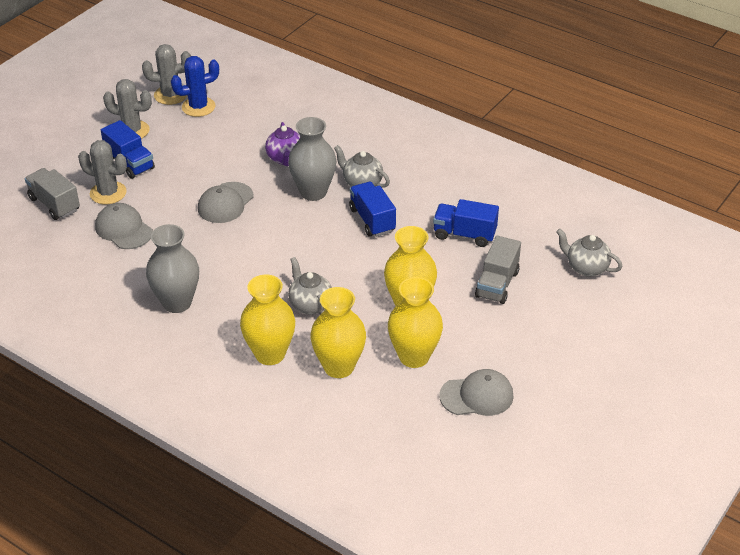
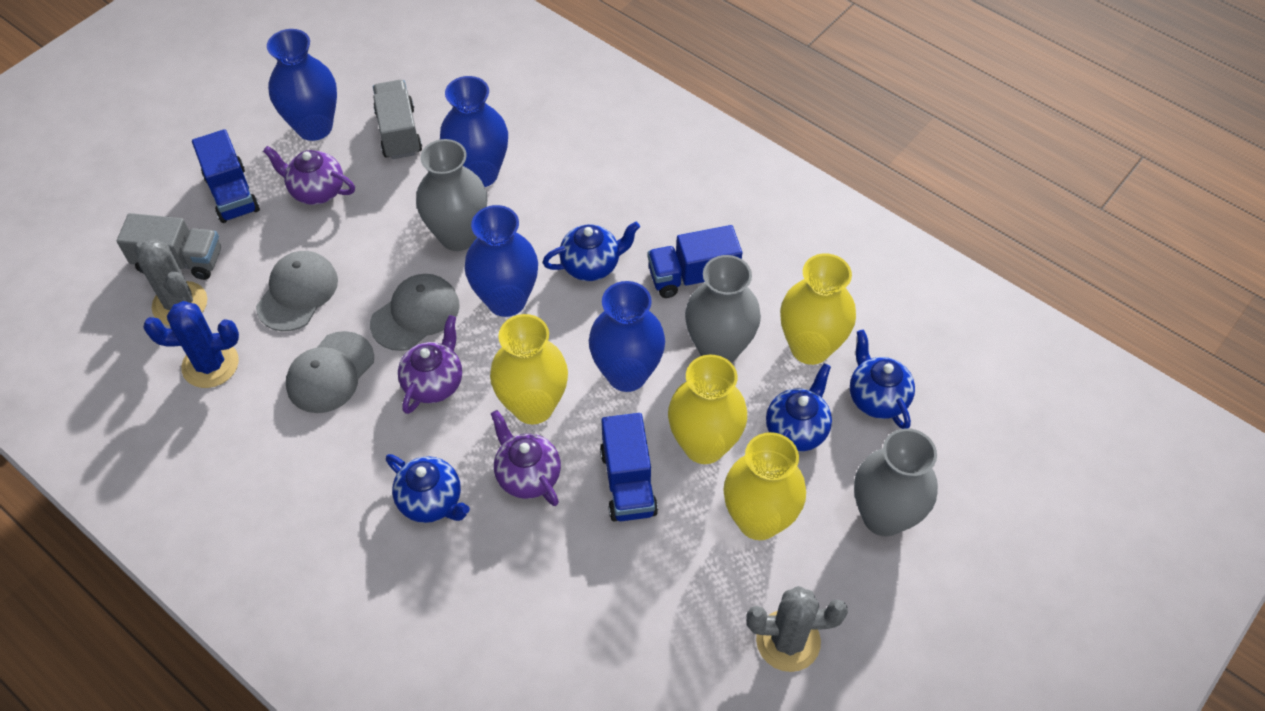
blue teapot: none = 0 -> [386,454,470,523] [543,221,640,281] [766,363,832,451] [850,330,915,429] = 4
blue vase: none = 0 -> [267,29,337,141] [440,76,508,187] [465,205,538,317] [589,281,665,392] = 4
grey cactus: [78,140,127,204] [103,79,152,139] [142,44,191,105] = 3 -> [135,239,207,326] [746,586,848,672] = 2
grey teapot: [288,257,332,315] [334,145,390,188] [556,229,623,277] = 3 -> none = 0
grey vase: [146,224,199,313] [288,117,337,201] = 2 -> [416,139,487,251] [685,255,761,363] [854,428,938,536] = 3
purple teapot: [265,122,300,166] = 1 -> [263,146,355,205] [398,315,462,414] [491,410,561,506] = 3

